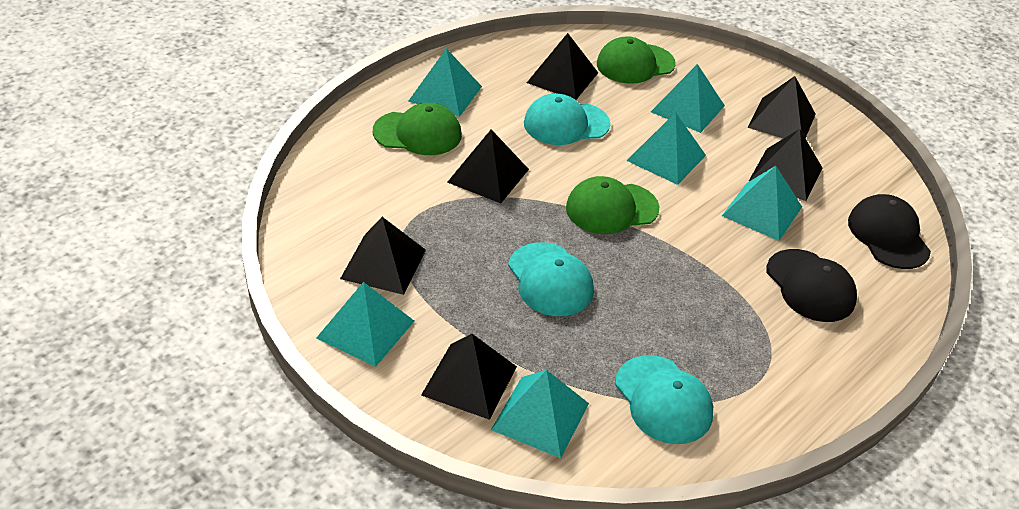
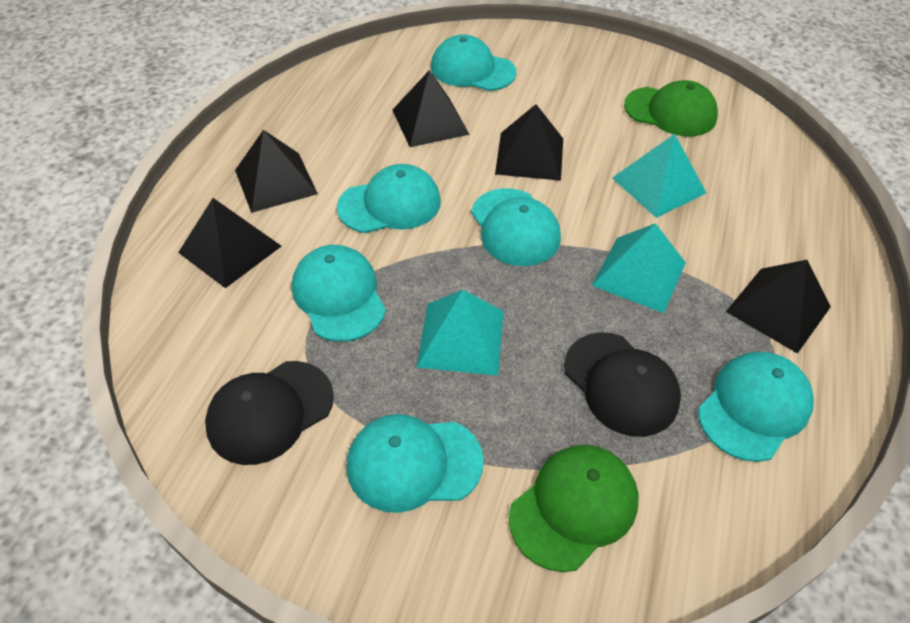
black pyramid: [340,217,426,295] [421,334,517,420] [447,129,529,203] [527,33,598,100] [748,76,816,139] [749,129,822,201] = 6 -> [178,198,281,288] [235,130,318,213] [393,70,470,147] [495,104,563,181] [726,260,831,354] = 5
green cap: [373,103,462,155] [566,176,660,234] [597,36,676,84] = 3 -> [509,445,639,572] [624,80,718,136] = 2
turquoise cap: [508,242,594,316] [524,94,610,145] [615,355,713,444] = 3 -> [292,245,386,342] [337,164,441,233] [347,414,484,513] [431,34,516,91] [471,188,561,266] [698,352,814,462] = 6
turquoise pyramid: [316,282,414,367] [408,48,482,117] [491,370,589,458] [626,112,706,185] [651,64,725,133] [722,166,802,241] = 6 -> [417,290,504,376] [592,223,686,313] [612,134,706,218] = 3

